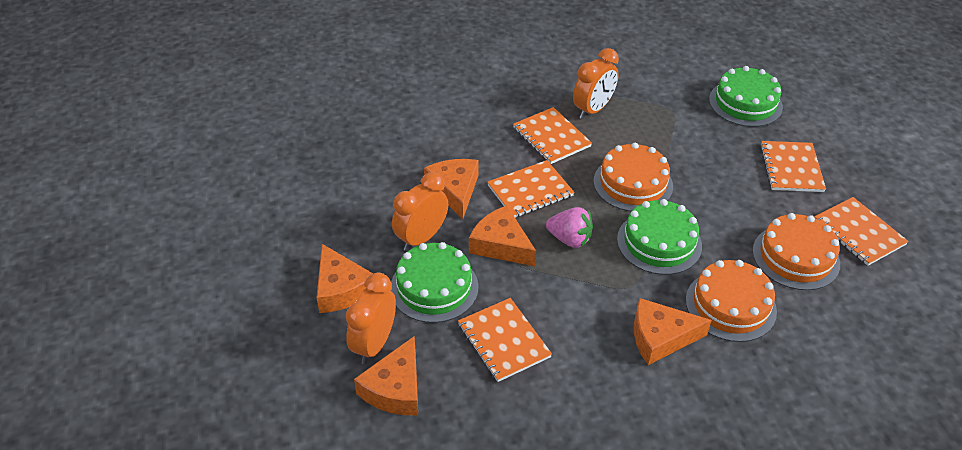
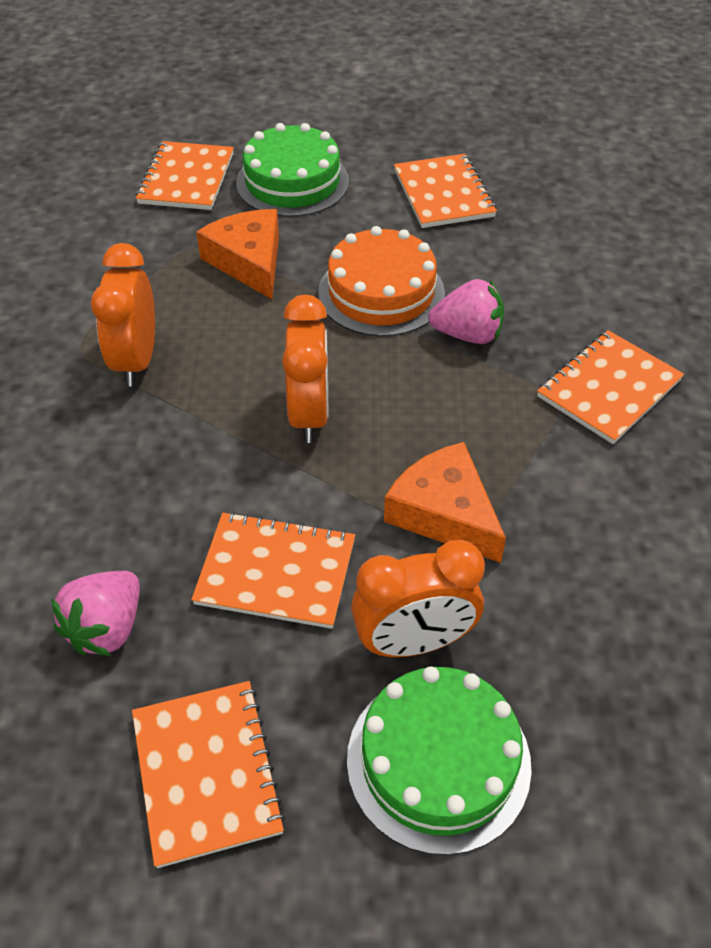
green cake: [391,242,479,323] [617,199,702,275] [709,66,783,127] = 3 -> [236,123,349,217] [347,666,532,855] = 2
orange cake: [594,143,673,211] [686,260,777,342] [752,213,840,290] = 3 -> [318,226,445,337] = 1
orange cheese: [316,244,373,313] [354,336,418,415] [424,159,479,219] [469,205,536,266] [634,298,712,365] = 5 -> [196,209,279,299] [384,442,506,563] = 2
pink strawberry: [546,207,593,248] = 1 -> [51,571,140,656] [428,279,504,344] = 2

